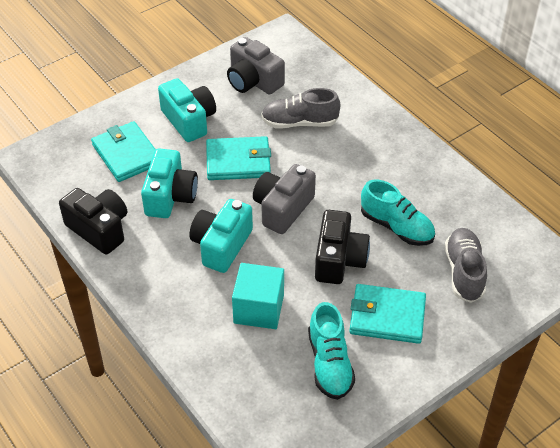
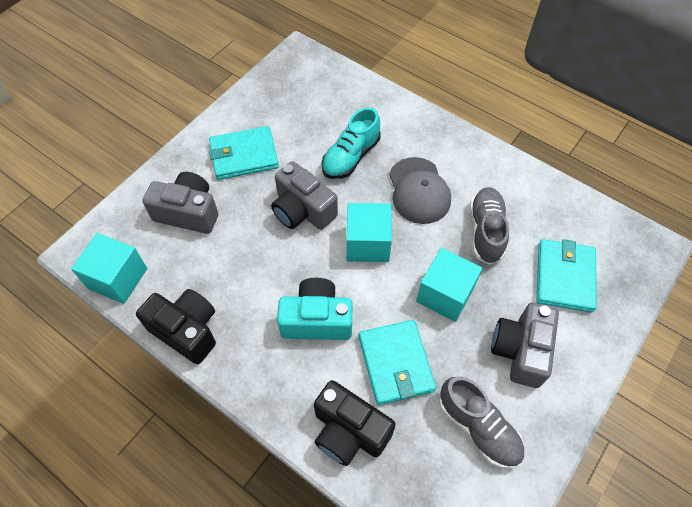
grey camera: [227,37,285,95] [253,164,316,234] = 2 -> [142,172,218,234] [271,161,338,230] [491,302,559,388] = 3
grey cap: none = 0 -> [389,157,451,224] = 1
turquoise camera: [141,149,198,218] [158,78,216,142] [189,199,253,273] = 3 -> [277,278,352,340] = 1
turquoise cube: [232,263,284,329] = 1 -> [71,233,147,304] [347,203,392,262] [416,248,482,322] = 3
turquoise shoe: [308,302,355,400] [361,179,435,246] = 2 -> [322,107,380,179] = 1

